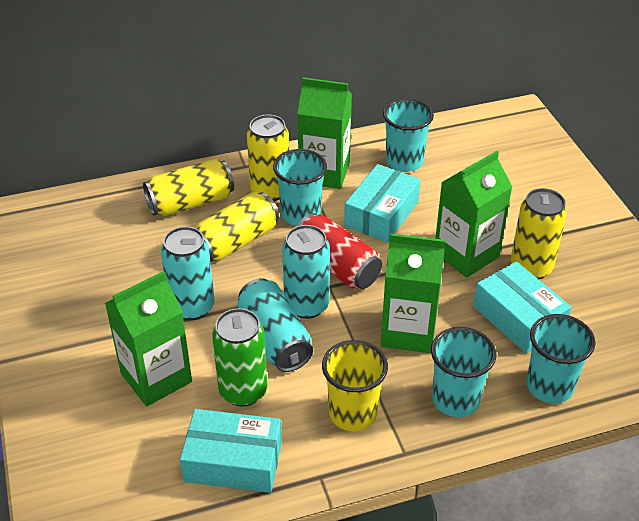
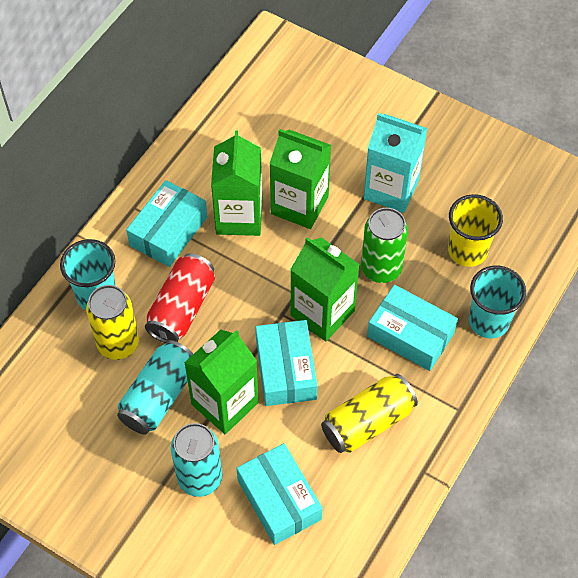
turquoise box: [180,409,282,493] [344,164,420,243] [473,261,571,353] = 3 -> [126,180,207,267] [236,443,323,545] [255,320,317,406] [367,284,458,371] = 4
turquoise can: [161,226,214,320] [237,278,313,372] [282,225,330,319] = 3 -> [117,340,193,435] [171,423,222,497] = 2
turquoise carton: none = 0 -> [364,113,428,213] = 1
turquoise cup: [273,149,327,226] [383,99,434,172] [431,327,496,417] [527,314,596,404] = 4 -> [60,239,116,310] [469,266,526,338] = 2
yellow can: [143,158,234,216] [195,192,279,262] [247,115,289,201] [511,188,567,279] = 4 -> [86,285,139,360] [321,374,418,453] = 2

